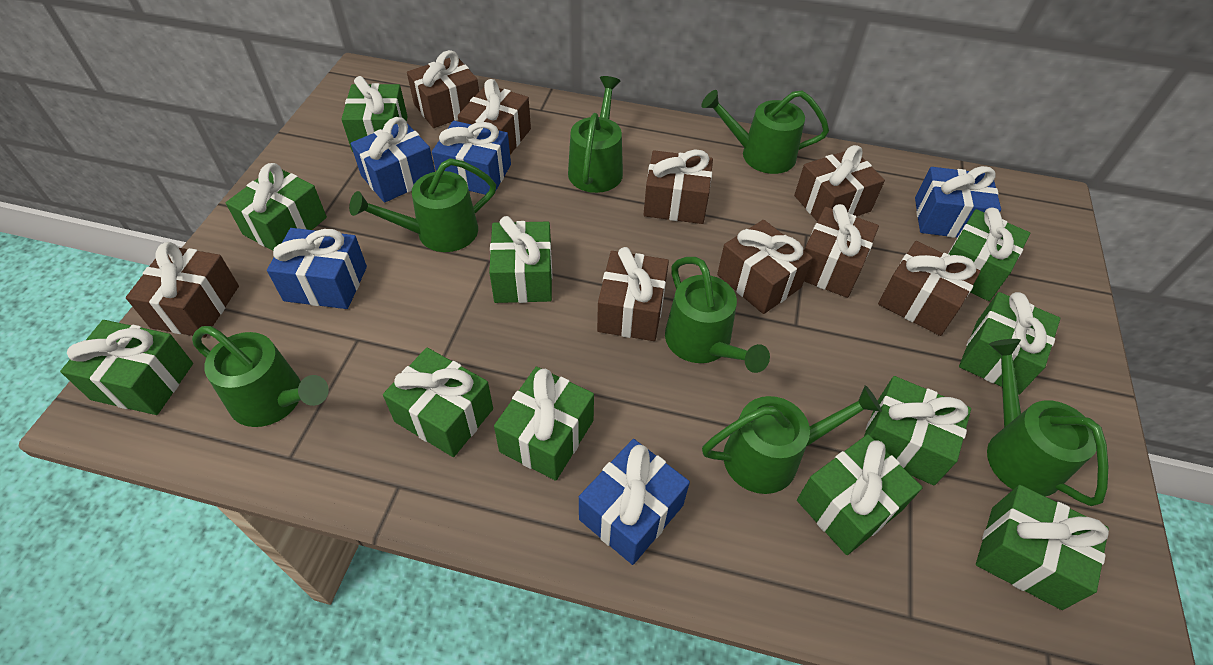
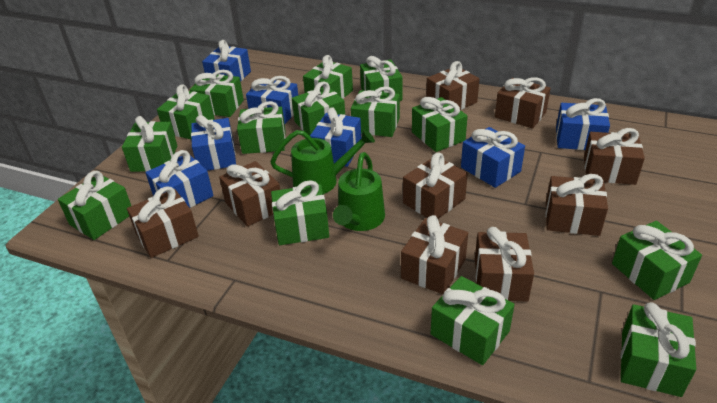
blue gift: [267,228,367,309] [351,117,435,203] [432,121,511,195] [579,439,690,565] [915,166,1001,238] = 5 -> [146,150,214,208] [191,115,236,171] [202,40,251,82] [246,76,298,124] [310,107,361,167] [461,127,525,188] [556,98,610,150] = 7
green gift: [60,320,193,415] [226,163,327,251] [341,76,408,152] [383,348,493,457] [489,216,552,303] [494,367,594,481] [797,434,923,555] [864,376,971,486] [948,208,1030,301] [959,292,1060,395] [976,485,1109,610] = 11 -> [58,171,131,240] [122,116,177,172] [157,84,215,140] [190,70,244,117] [237,101,286,154] [271,180,329,245] [292,81,345,136] [303,55,353,99] [351,87,400,137] [360,56,402,101] [412,97,468,152] [431,276,515,365] [612,221,702,300] [621,302,696,397] = 14
green watering can: [192,326,329,427] [349,158,496,252] [568,76,623,193] [665,257,770,373] [701,90,829,174] [702,385,882,494] [987,339,1108,506] = 7 -> [270,129,375,194] [333,152,385,231] = 2

